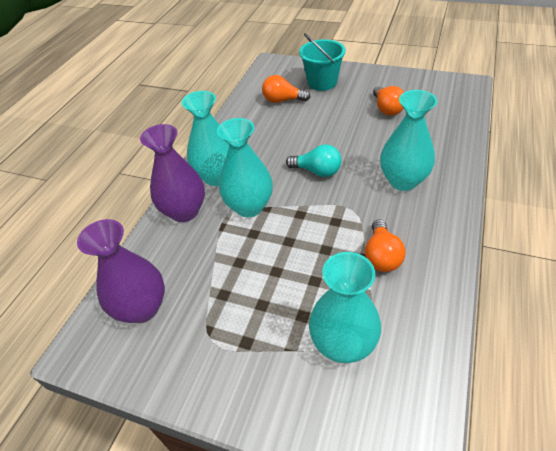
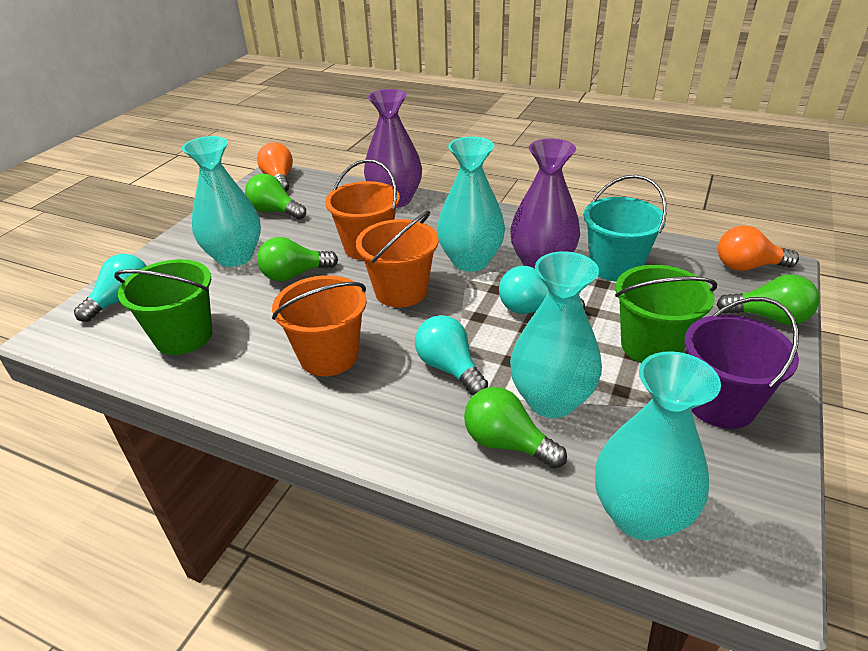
green bucket: none = 0 -> [114,259,212,355] [615,265,717,363] = 2
green light bulb: none = 0 -> [245,174,306,220] [257,237,338,281] [464,387,567,469] [716,274,819,325] = 4
orange bucket: none = 0 -> [272,275,367,376] [325,159,400,260] [356,211,439,308] = 3
orange light bulb: [262,75,310,103] [365,219,405,272] [373,86,404,116] = 3 -> [257,143,293,192] [718,225,799,271] = 2
purple bucket: none = 0 -> [685,297,799,429] = 1
turquoise light bulb: [286,144,342,177] = 1 -> [74,254,146,322] [415,315,488,396] [499,266,585,314] = 3

